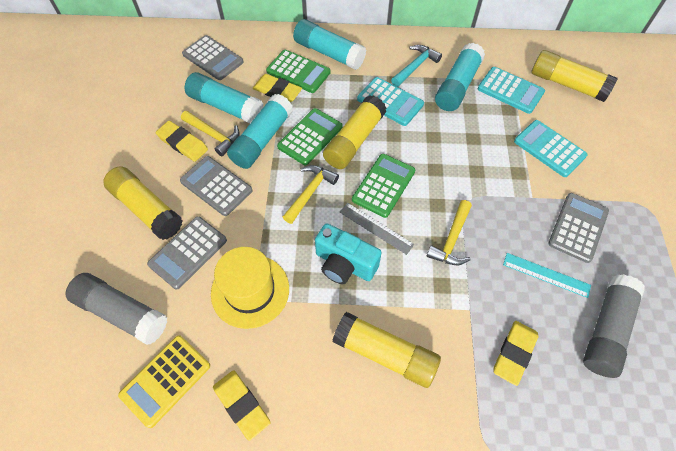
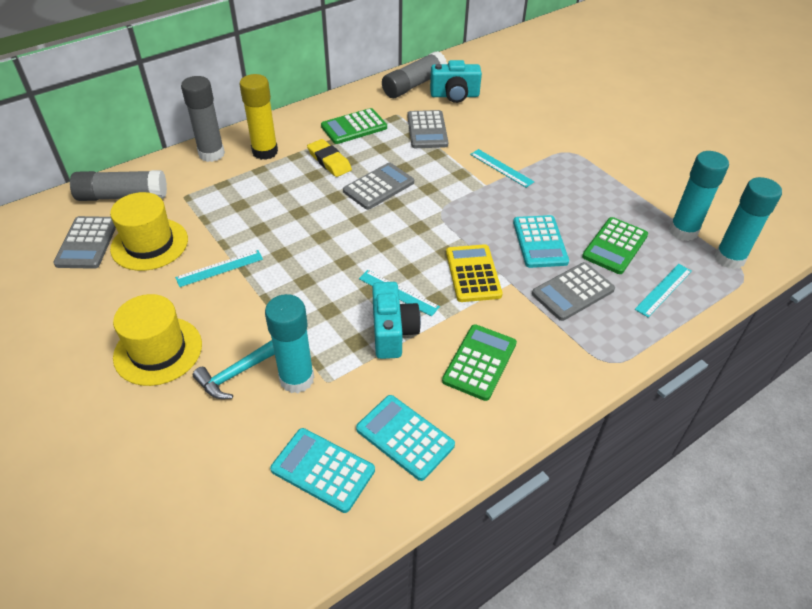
grey glue stick: [65,273,167,345] [583,274,645,378] = 2 -> [70,170,167,201] [181,76,225,162] [382,51,447,98] = 3
grey ruler: [340,203,414,255] = 1 -> none = 0
turquoise camera: [315,223,382,284] = 1 -> [372,282,421,359] [430,60,482,103] = 2
turquoise glue stick: [185,72,264,123] [227,94,293,169] [293,19,366,70] [435,43,485,111] = 4 -> [265,294,314,393] [669,151,729,241] [714,177,782,269] = 3
turquoise ruler: [503,253,591,298] = 1 -> [175,250,263,287] [359,270,440,316] [470,149,534,188] [635,264,692,317] = 4
yellow eraser: [156,121,208,162] [213,370,271,441] [253,74,302,102] [493,321,538,386] = 4 -> [307,139,352,177] = 1
yellow glue stick: [103,166,183,240] [323,95,386,169] [332,312,441,388] [531,50,618,102] = 4 -> [239,74,278,160] = 1
yellow hammer: [181,111,240,156] [283,165,339,224] [426,200,472,265] = 3 -> none = 0
yellow hat: [211,247,289,329] = 1 -> [110,192,188,271] [113,294,202,386] = 2

